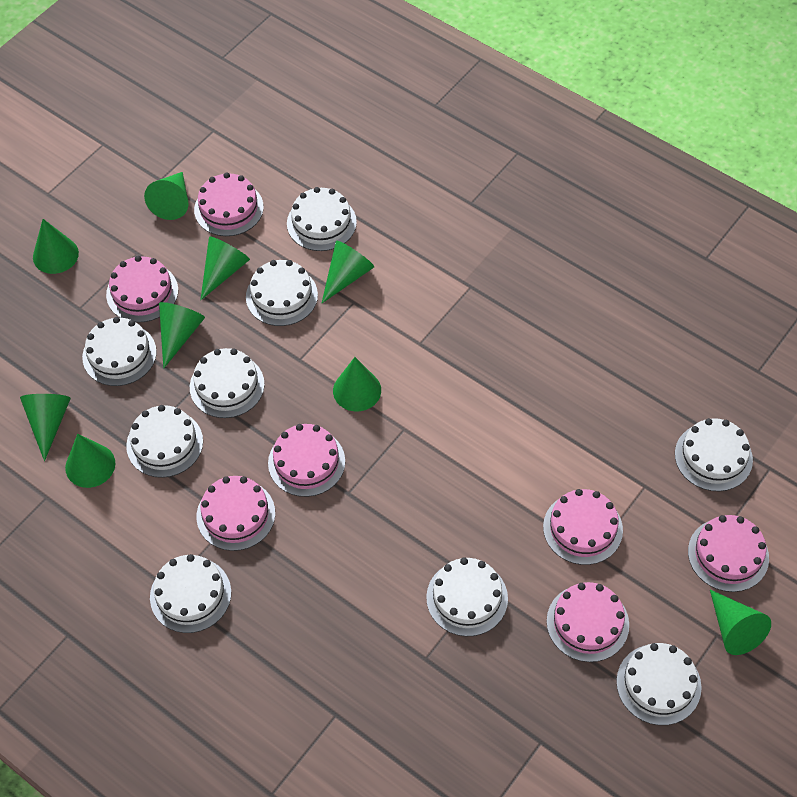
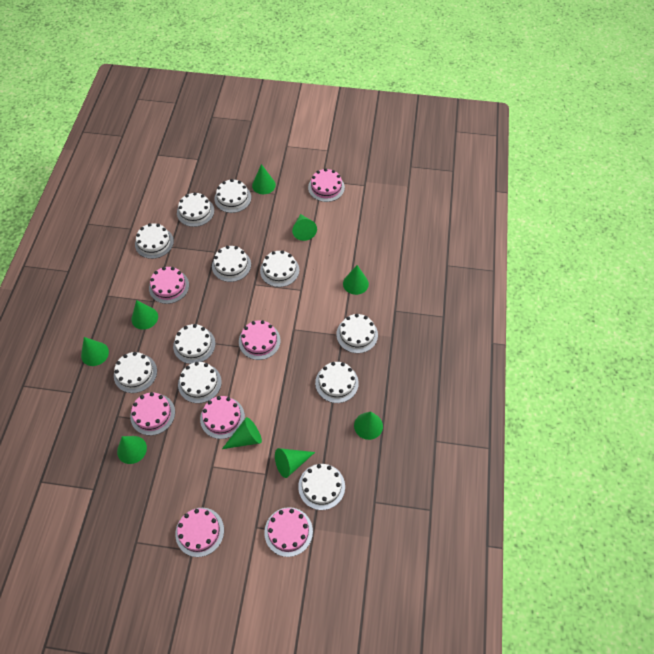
white cake: [82,317,157,386] [126,405,203,478] [150,554,231,633] [190,348,265,418] [246,260,318,326] [287,187,357,251] [426,557,508,636] [616,643,702,725] [675,418,753,491] = 9 -> [114,352,157,393] [135,223,174,259] [173,324,216,364] [177,192,214,227] [178,362,222,403] [212,246,251,282] [214,179,251,213] [260,250,300,287] [298,464,345,510] [315,362,359,403] [336,314,378,353] = 11

